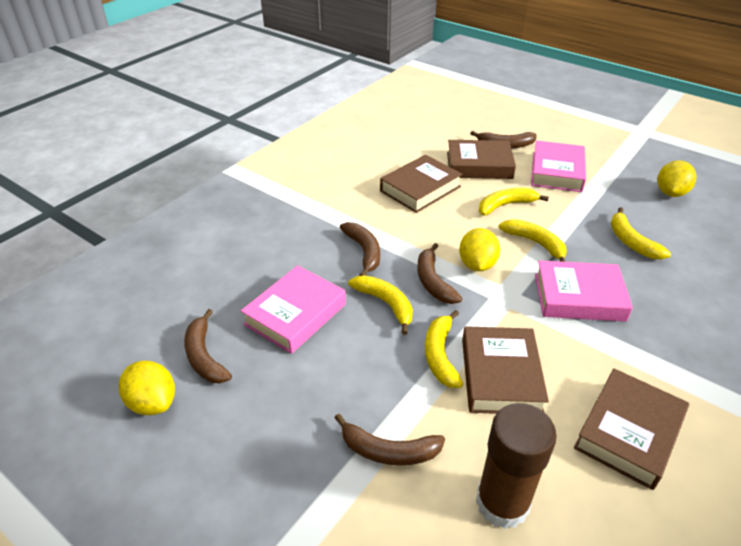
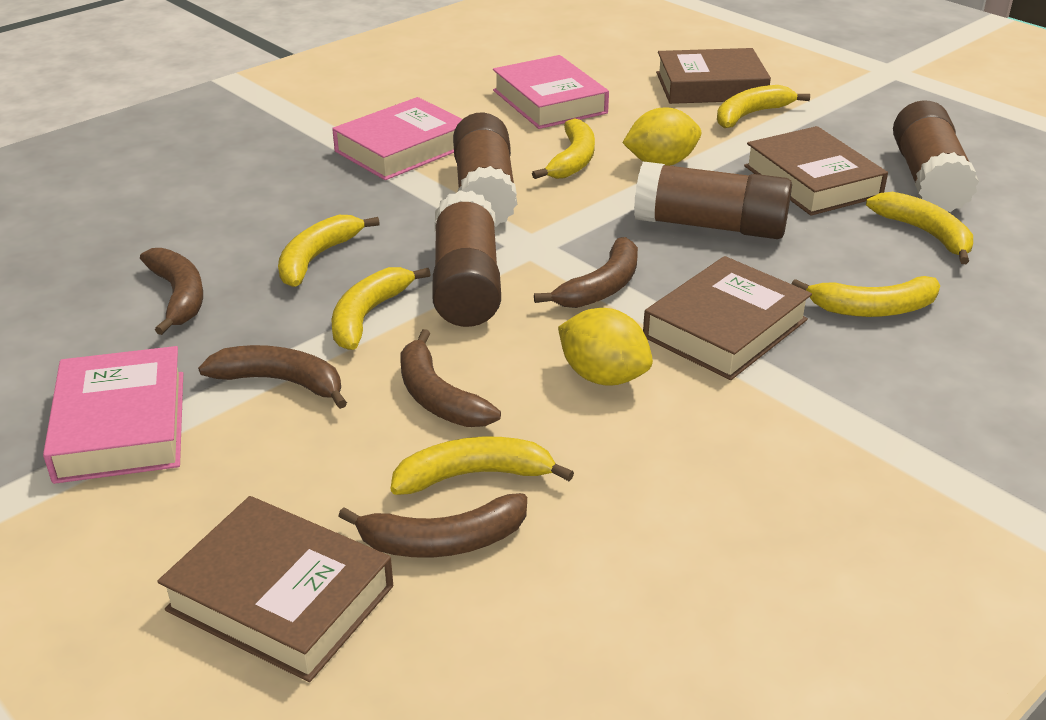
brown glue stick: [476,403,557,529] = 1 -> [432,190,501,327] [453,112,517,227] [634,162,792,239] [893,100,979,212] = 4
yellow banana: [348,275,413,335] [425,310,463,388] [479,188,549,216] [499,219,567,262] [611,207,671,259] = 5 -> [278,215,380,287] [331,267,431,350] [391,437,574,495] [532,118,595,179] [717,85,810,128] [792,276,940,317] [866,192,973,264] = 7
yellow lemon: [119,361,175,415] [459,228,500,271] [658,160,696,197] = 3 -> [558,308,653,386] [622,107,701,166] = 2

